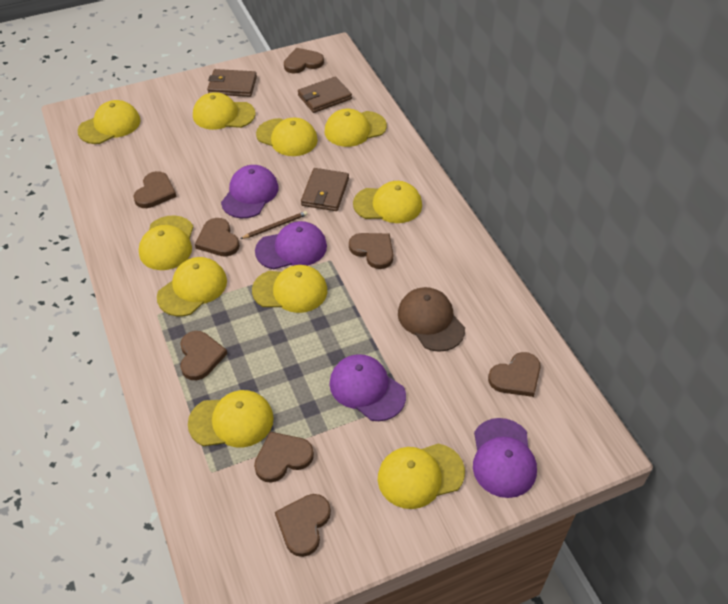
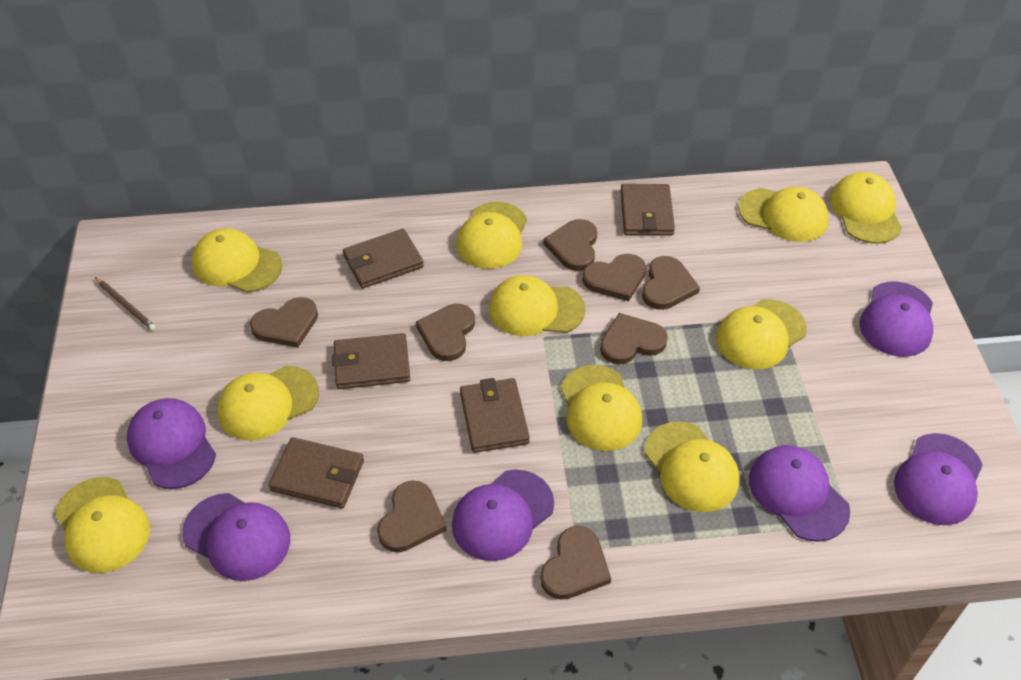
brown cap: [398,287,465,352] = 1 -> none = 0
brown wallet: [207,69,257,97] [298,77,352,113] [301,168,349,211] = 3 -> [269,437,364,508] [332,333,410,389] [343,229,424,289] [460,378,530,453] [620,184,675,236] = 5
purple cap: [221,165,279,218] [255,221,327,269] [330,354,406,421] [473,418,537,498] = 4 -> [127,398,216,489] [182,493,290,581] [452,469,554,561] [749,445,850,542] [860,281,933,357] [894,433,983,525] = 6

